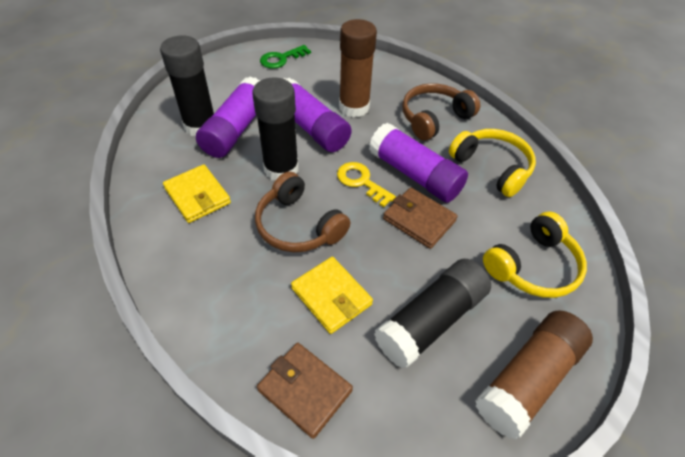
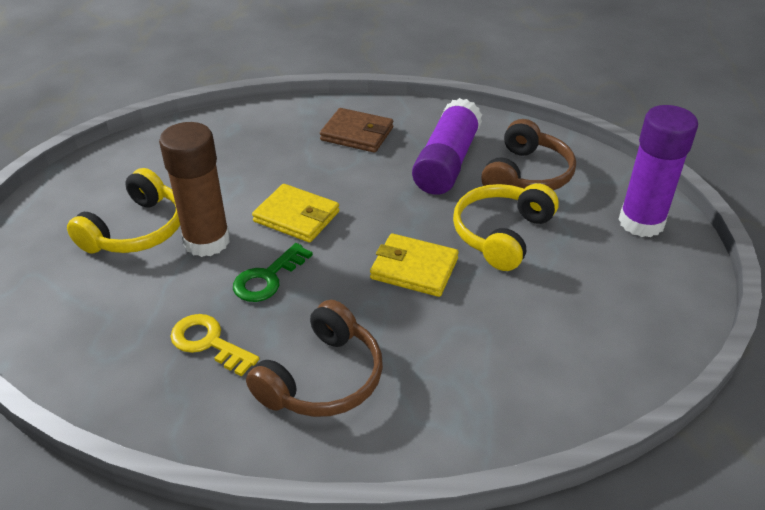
black glue stick: [160,35,214,136] [252,77,299,181] [374,259,491,369] = 3 -> none = 0
brown glue stick: [339,19,377,117] [475,310,593,440] = 2 -> [159,122,230,257] = 1
brown wallet: [257,343,353,439] [383,188,458,249] = 2 -> [320,108,393,153] = 1
purple glue stick: [196,76,261,158] [284,77,351,152] [369,123,468,203] = 3 -> [412,98,482,195] [618,105,698,237] = 2

